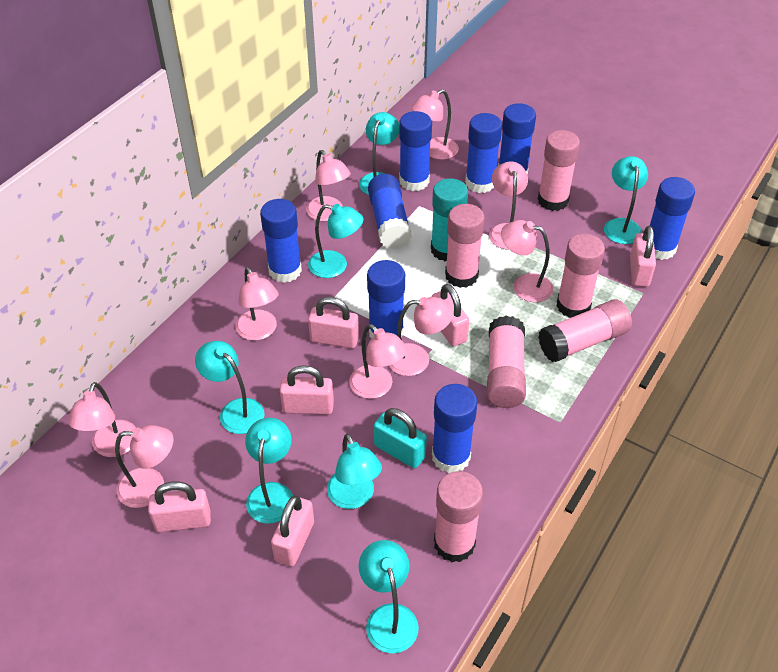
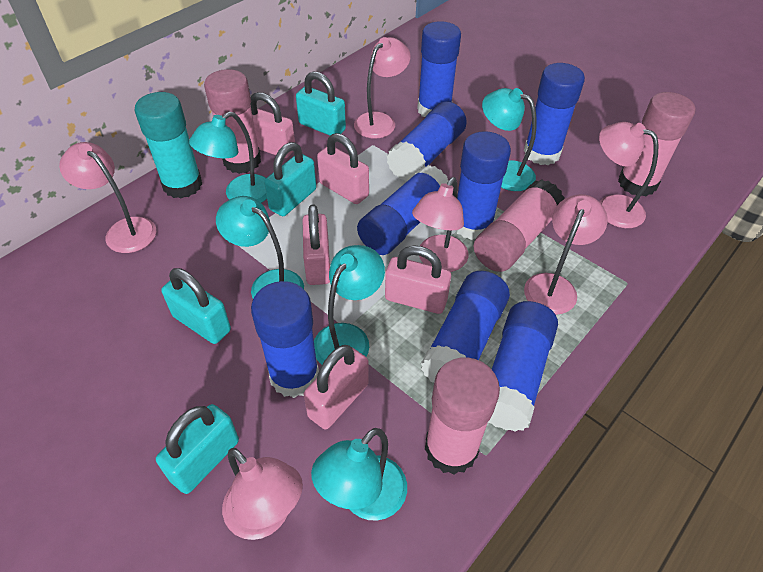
pink glue stick: [434,471,483,562] [445,204,485,288] [487,316,526,408] [538,130,580,211] [538,299,632,362] [557,233,605,318] = 6 -> [204,69,261,174] [425,357,500,475] [474,179,565,272] [618,92,695,197] = 4
pink lamp: [68,382,136,457] [115,425,174,508] [236,267,279,341] [306,150,351,221] [349,324,408,399] [389,297,453,376] [411,89,459,160] [489,161,528,250] [501,220,553,302] = 9 -> [59,142,156,253] [222,448,303,540] [354,37,411,138] [412,177,468,272] [524,194,608,315] [599,122,658,228] = 6
pink padlock: [148,482,211,532] [271,496,314,566] [280,365,334,415] [308,297,359,348] [432,284,469,347] [630,226,656,287] = 6 -> [250,92,295,158] [303,204,330,285] [304,345,369,429] [317,133,369,204] [385,245,451,314] = 5
turquoise lamp: [195,341,265,434] [245,418,293,524] [308,204,363,278] [327,434,382,509] [359,112,399,195] [359,540,419,653] [604,156,648,244] = 7 -> [189,112,267,203] [216,196,304,299] [311,428,407,521] [314,245,385,364] [482,88,537,191] = 5
turquoise padlock: [374,408,427,468] = 1 -> [156,404,239,494] [161,268,231,344] [264,142,316,216] [296,71,346,135] = 4

